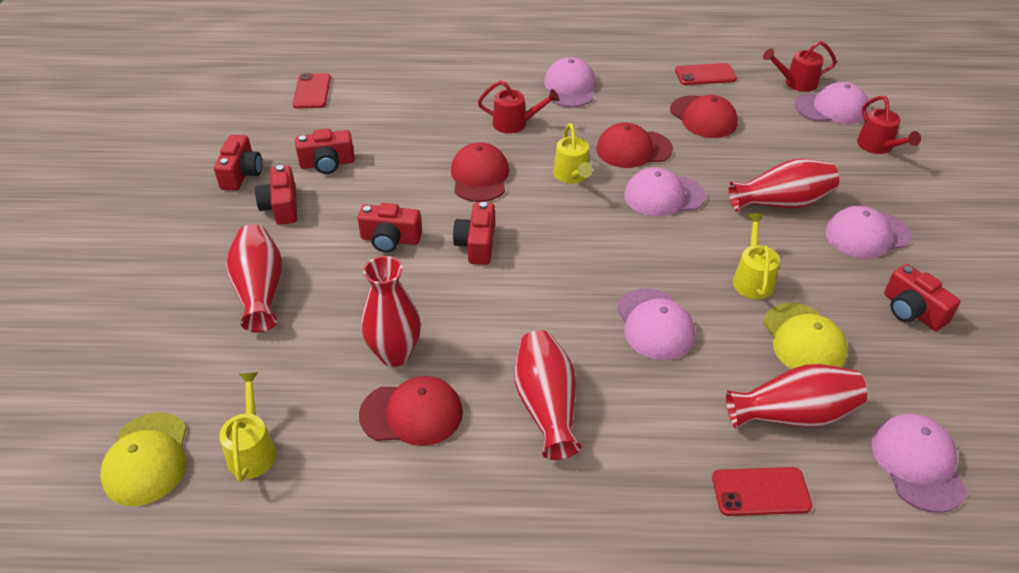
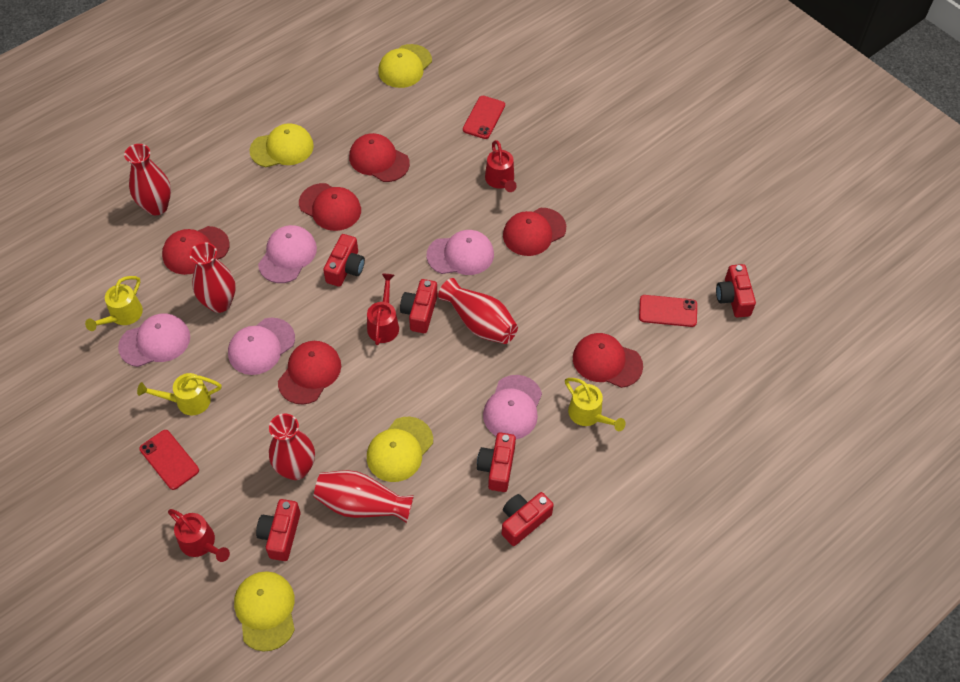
pink cap: [544,57,596,107] [617,288,695,360] [624,167,706,217] [795,82,869,124] [825,206,911,259] [872,414,967,513] = 6 -> [118,313,190,367] [228,317,295,375] [258,225,317,283] [427,230,494,275] [483,375,542,439] = 5
red cap: [359,376,463,446] [451,142,509,202] [596,123,673,168] [670,95,738,138] = 4 -> [162,226,230,275] [278,341,341,404] [299,183,361,231] [349,133,410,182] [503,208,566,256] [573,333,643,388] = 6
yellow cap: [100,412,186,506] [763,303,848,369] = 2 -> [234,571,295,652] [249,123,314,167] [367,417,433,482] [378,44,432,88] = 4

